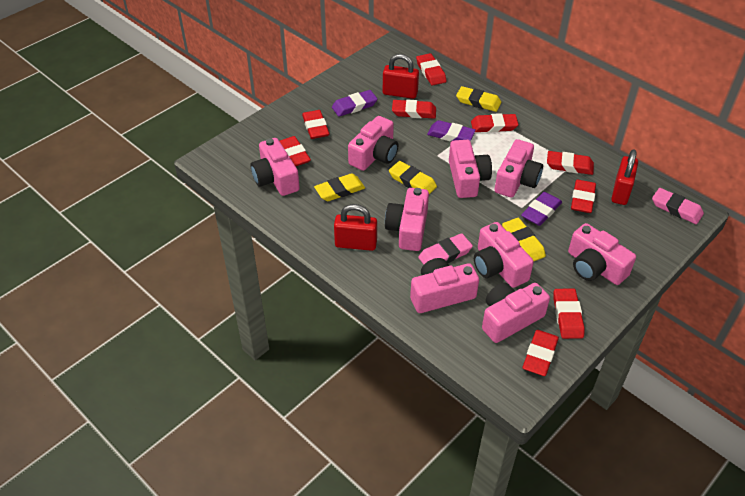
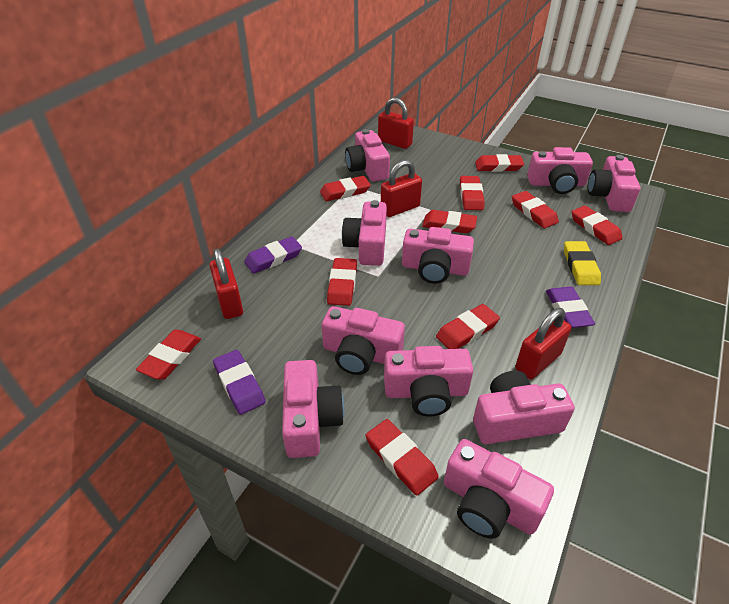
pink camera: [251,138,300,196] [348,116,398,171] [385,188,429,251] [410,258,479,313] [449,140,492,198] [474,222,534,288] [482,283,550,343] [494,139,543,198] [568,223,636,285] = 9 -> [282,360,345,458] [322,306,405,375] [342,200,387,266] [345,129,390,182] [384,346,473,417] [402,227,474,284] [444,439,554,539] [473,371,575,444] [527,147,593,194] [588,155,640,212] = 10
pink eraser: [418,233,473,264] [652,188,704,224] = 2 -> none = 0
red eraser: [280,136,311,166] [302,110,330,139] [392,99,436,119] [416,53,447,86] [471,113,519,133] [523,330,559,376] [547,151,594,175] [553,289,585,339] [571,180,596,213] = 9 -> [136,330,201,380] [320,176,371,201] [327,258,357,306] [366,419,439,496] [422,210,477,233] [436,304,500,349] [460,176,485,210] [475,154,524,172] [512,191,559,228] [571,205,623,245] = 10
red padlock: [334,204,377,251] [383,54,419,99] [611,149,638,205] = 3 -> [209,248,243,319] [378,98,414,149] [381,160,422,217] [515,308,572,379] = 4
yellow eraser: [314,173,365,201] [389,161,437,194] [456,86,501,112] [502,218,546,261] = 4 -> [564,241,601,285] = 1

